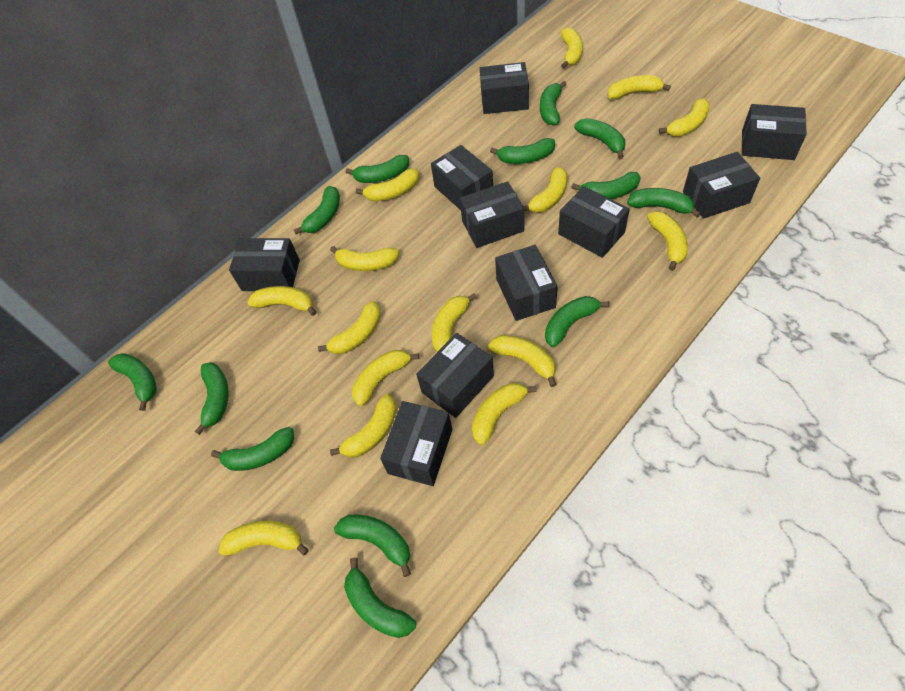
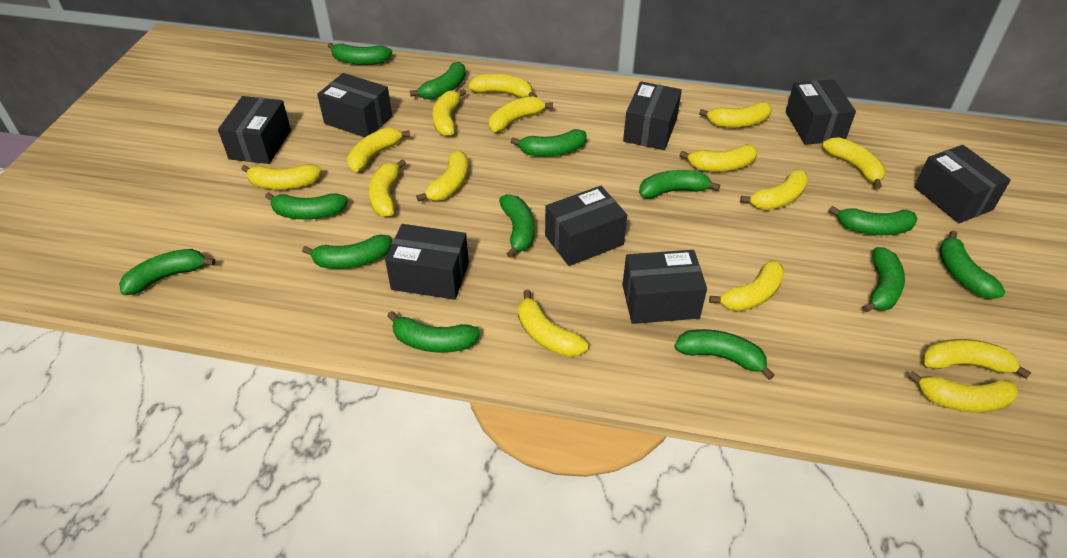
black box: [229,238,300,291] [380,401,452,486] [416,333,494,418] [431,145,493,210] [460,181,524,248] [480,62,529,114] [495,245,558,321] [558,186,630,258] [683,152,760,219] [742,104,807,160] = 10 -> [218,96,291,164] [317,73,392,137] [385,224,469,300] [545,186,627,266] [622,250,707,324] [623,81,682,150] [786,79,856,145] [914,145,1011,223] = 8

